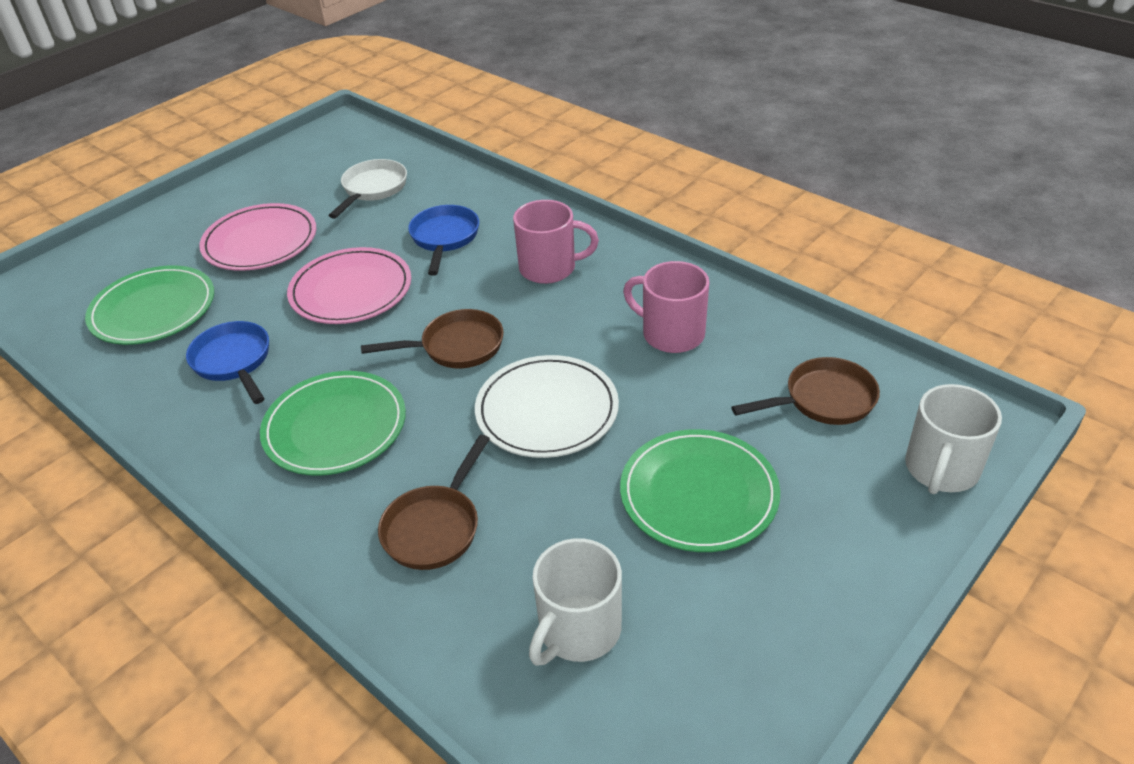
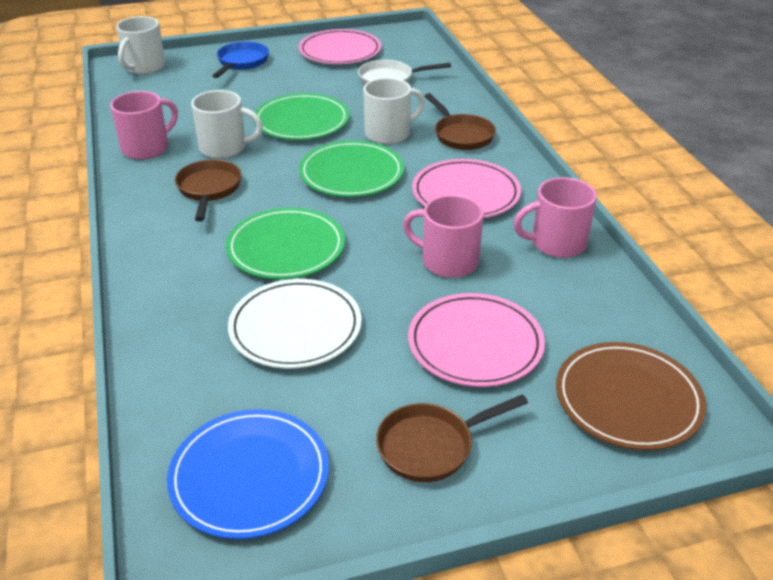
blue pan: [186,321,269,404] [408,205,479,276] = 2 -> [212,41,269,78] = 1
blue plate: none = 0 -> [167,409,329,539] = 1
brown plate: none = 0 -> [556,342,706,450] = 1
pink mug: [513,200,599,284] [623,261,709,353] = 2 -> [110,91,178,159] [403,195,484,278] [514,177,597,258] = 3
pink plate: [199,203,316,271] [287,247,411,324] = 2 -> [299,29,381,64] [408,293,545,387] [412,159,521,218] = 3
white mug: [529,538,622,666] [905,384,1002,494] = 2 -> [116,16,165,75] [191,90,263,158] [363,78,425,144] = 3

